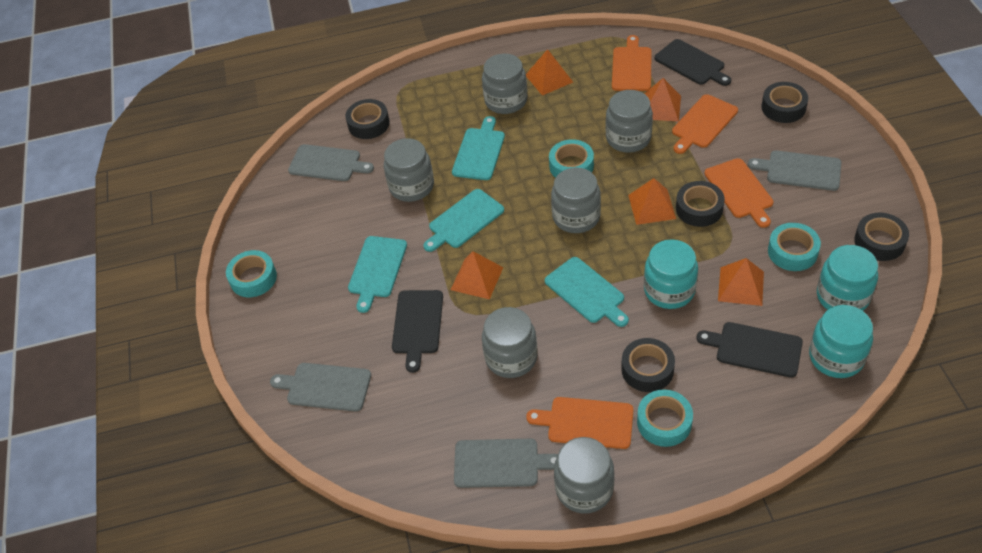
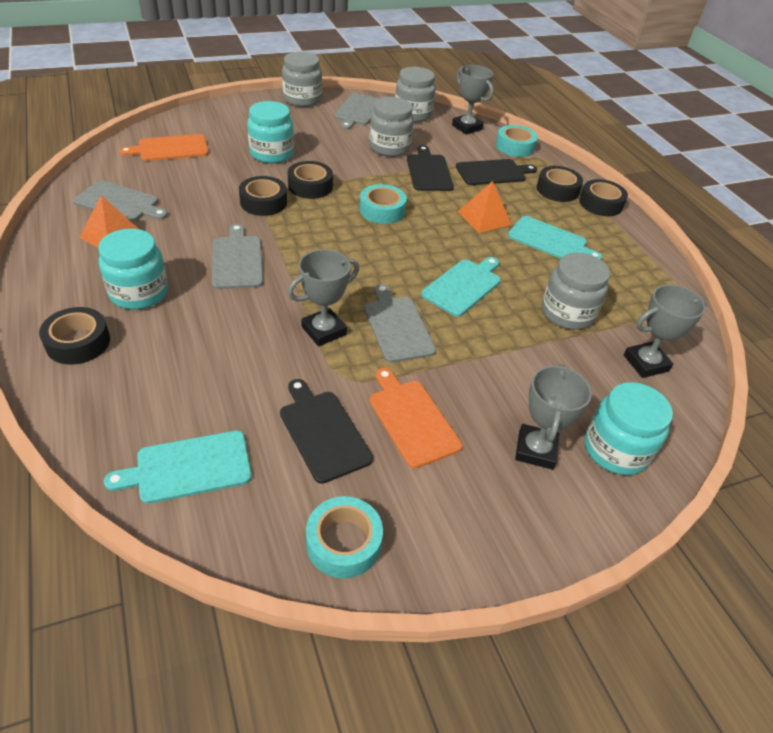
grey jar: [384,138,434,202] [482,54,528,114] [482,307,538,378] [551,167,601,233] [554,437,614,513] [605,90,653,153] = 6 -> [282,52,322,107] [369,97,414,157] [395,67,436,122] [542,252,610,330] = 4
grey trophy: none = 0 -> [288,249,359,346] [452,65,494,135] [515,364,592,470] [624,285,706,378] = 4
orange cutting board: [526,397,634,449] [612,35,652,91] [672,94,738,154] [705,158,773,228] = 4 -> [119,134,209,161] [370,368,462,468] = 2
orange pyramid: [451,251,503,299] [526,49,573,96] [628,178,676,225] [645,78,681,122] [718,258,764,306] = 5 -> [79,195,140,248] [458,181,512,233] = 2
turquoise cutting board: [348,236,407,313] [423,189,504,252] [452,116,505,180] [545,257,629,327] = 4 -> [104,430,252,504] [421,257,501,317] [508,216,602,260] = 3
turquoise tape: [226,250,277,297] [549,139,594,178] [637,390,693,447] [768,223,821,271] = 4 -> [306,496,383,578] [359,184,407,224] [496,125,538,157] = 3

